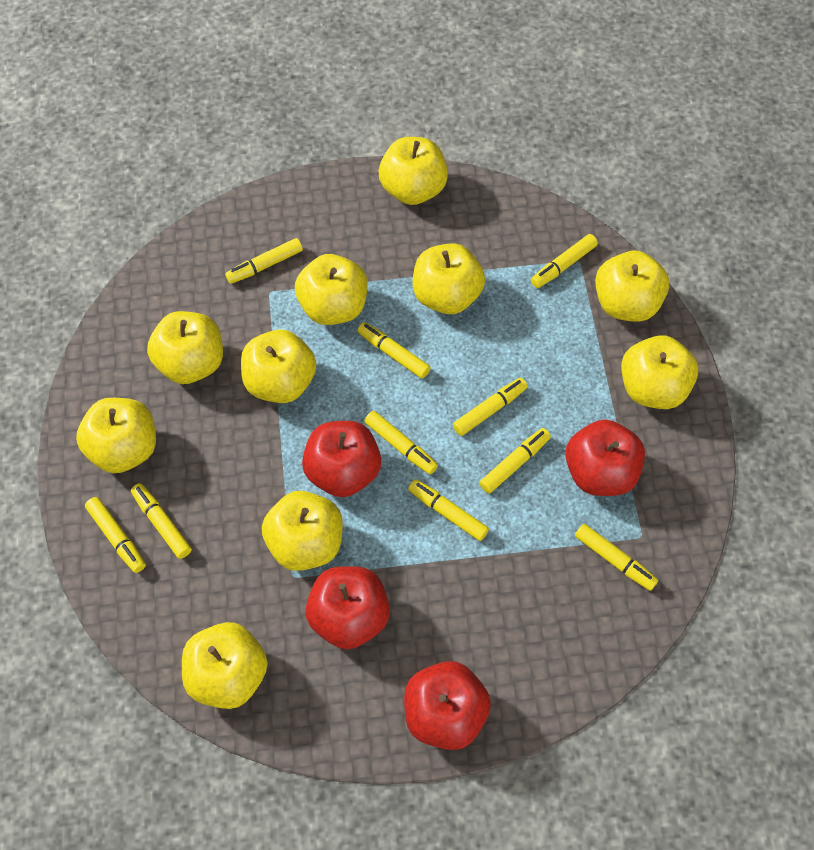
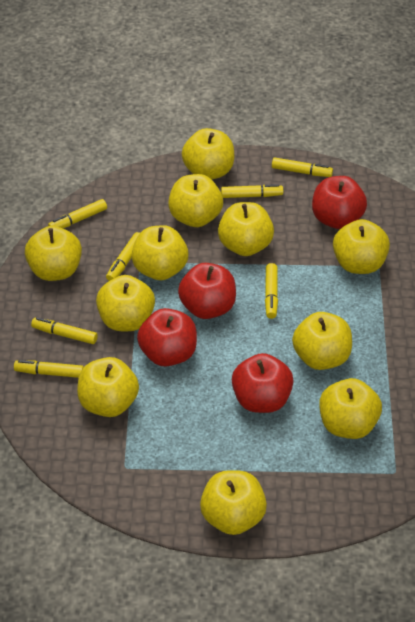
yellow apple: [76,398,156,473] [147,311,223,384] [182,622,268,709] [241,330,316,403] [262,491,343,571] [295,254,367,325] [379,137,448,205] [413,243,485,314] [595,251,669,322] [621,336,698,409] = 10 -> [25,226,82,281] [77,357,139,417] [96,275,155,331] [131,225,188,280] [168,174,223,227] [182,128,234,180] [200,470,267,535] [218,202,274,256] [292,312,352,370] [320,378,382,439] [333,219,390,274] = 11
yellow marker: [85,497,146,573] [131,483,192,559] [225,238,303,284] [357,322,431,379] [364,411,438,474] [408,479,489,541] [453,378,528,436] [479,428,551,494] [531,234,598,288] [575,524,658,591] = 10 -> [14,360,84,378] [31,317,98,344] [48,199,107,228] [106,232,140,281] [221,184,283,198] [265,263,278,319] [272,157,333,177] = 7

